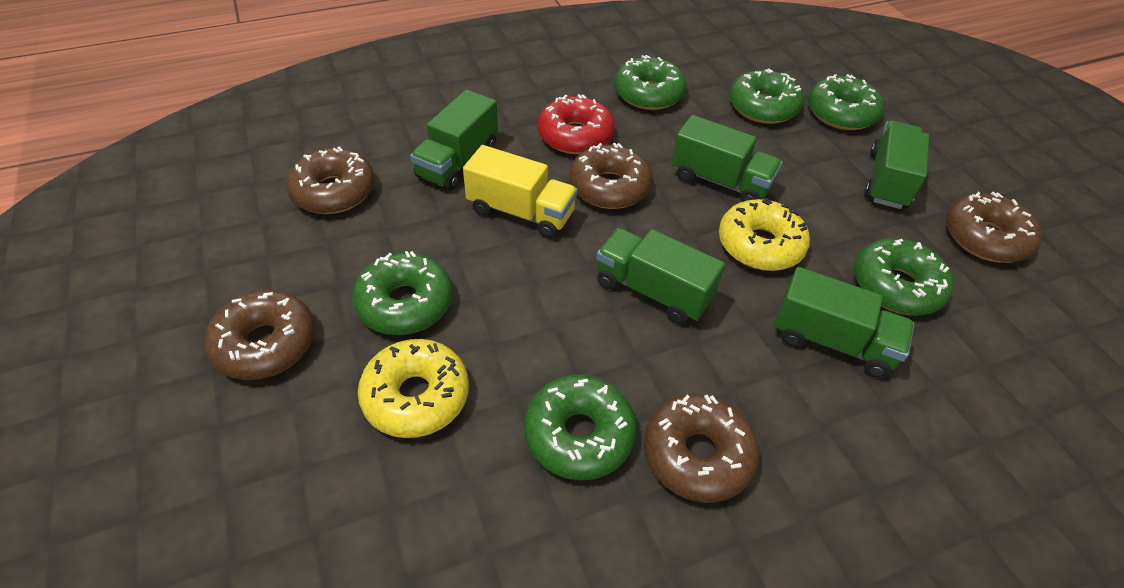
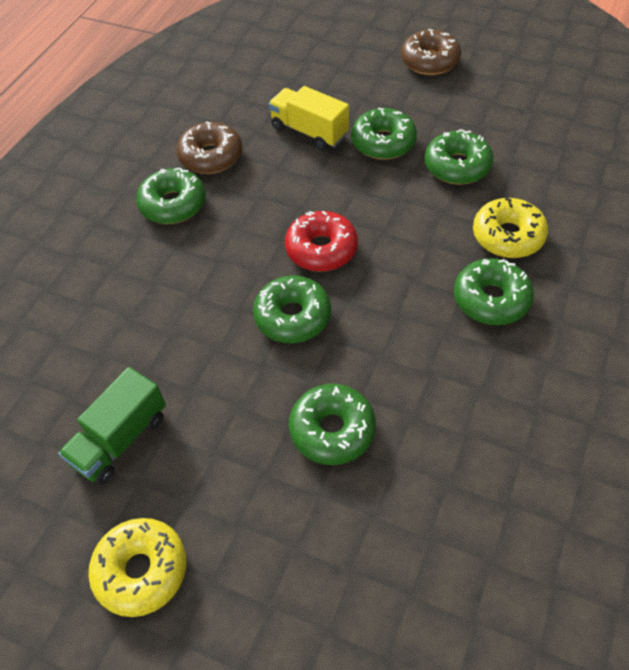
brown donut: [204,290,315,380] [286,146,375,214] [569,143,652,209] [644,394,759,503] [946,192,1042,263] = 5 -> [177,122,242,174] [401,29,461,75] = 2
green truck: [410,90,498,190] [596,228,725,324] [671,115,782,202] [774,267,914,378] [864,121,929,209] = 5 -> [58,367,166,485] = 1

